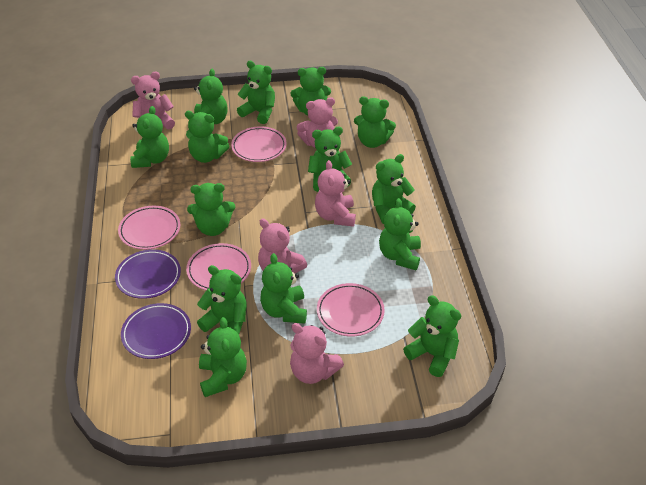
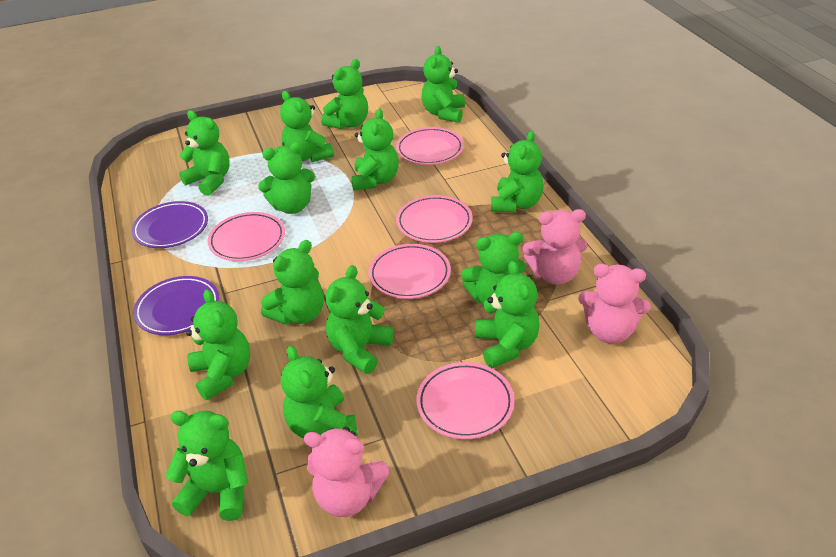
pink plate: [118,206,180,250] [186,243,251,290] [231,126,287,162] [317,283,385,337] = 4 -> [207,212,285,261] [369,244,451,299] [396,127,464,165] [396,195,473,243] [416,362,514,439] = 5
pink teddy bear: [131,71,175,130] [258,218,307,273] [290,323,344,384] [297,97,338,148] [315,160,356,227] = 5 -> [304,427,389,517] [523,209,588,285] [578,264,651,344] = 3

